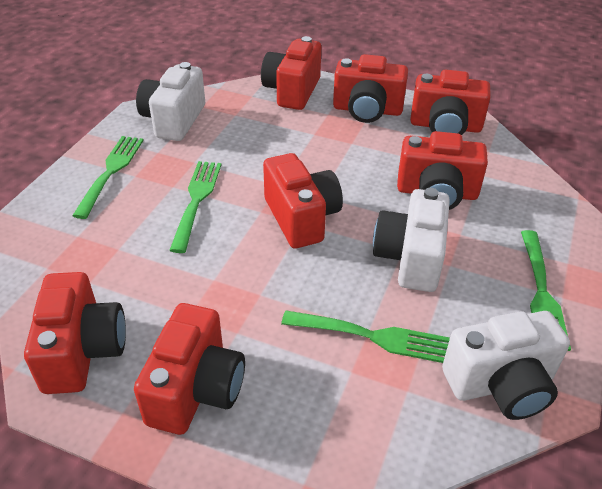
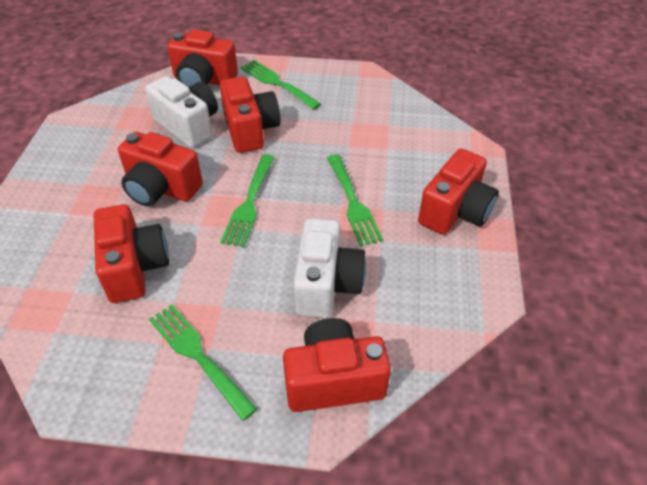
red camera: [24,272,126,394] [134,303,245,435] [261,36,321,110] [263,153,343,248] [333,54,408,123] [397,131,488,210] [410,69,491,135] = 7 -> [94,204,169,303] [118,132,203,206] [167,29,238,87] [220,77,281,153] [283,318,391,412] [418,149,499,235] = 6
white camera: [136,62,205,141] [373,188,450,292] [442,311,570,420] = 3 -> [145,76,218,148] [293,218,366,318] = 2

